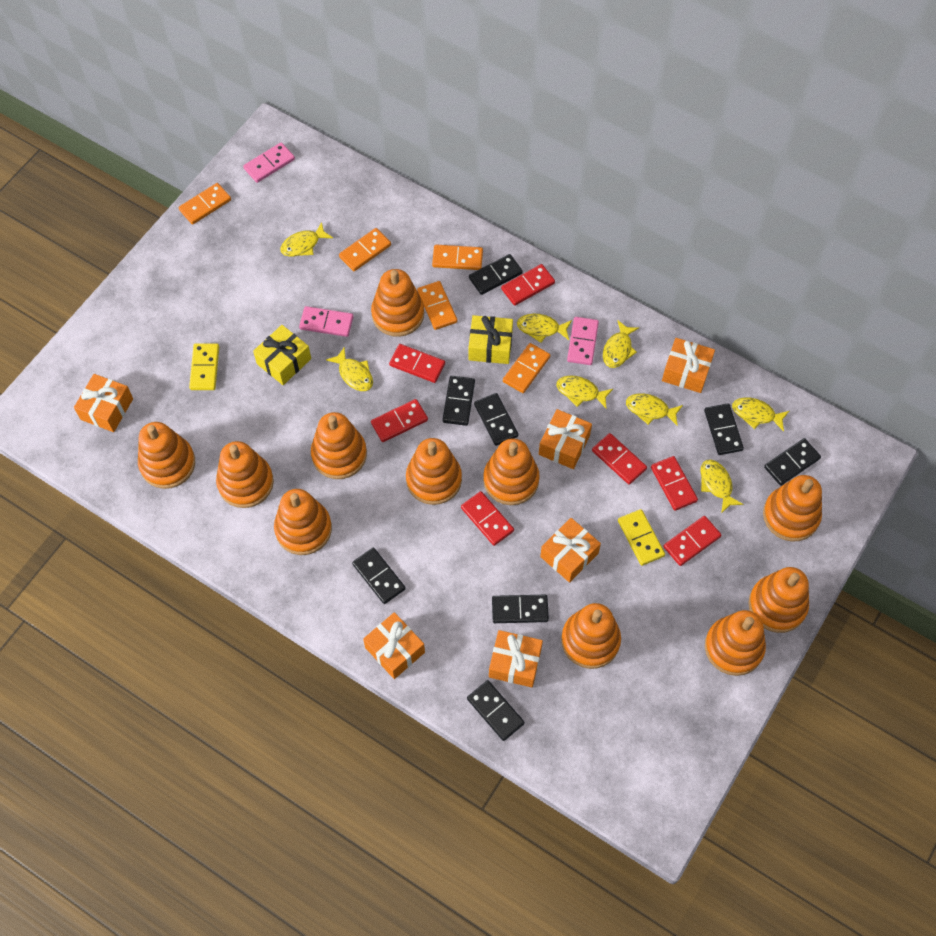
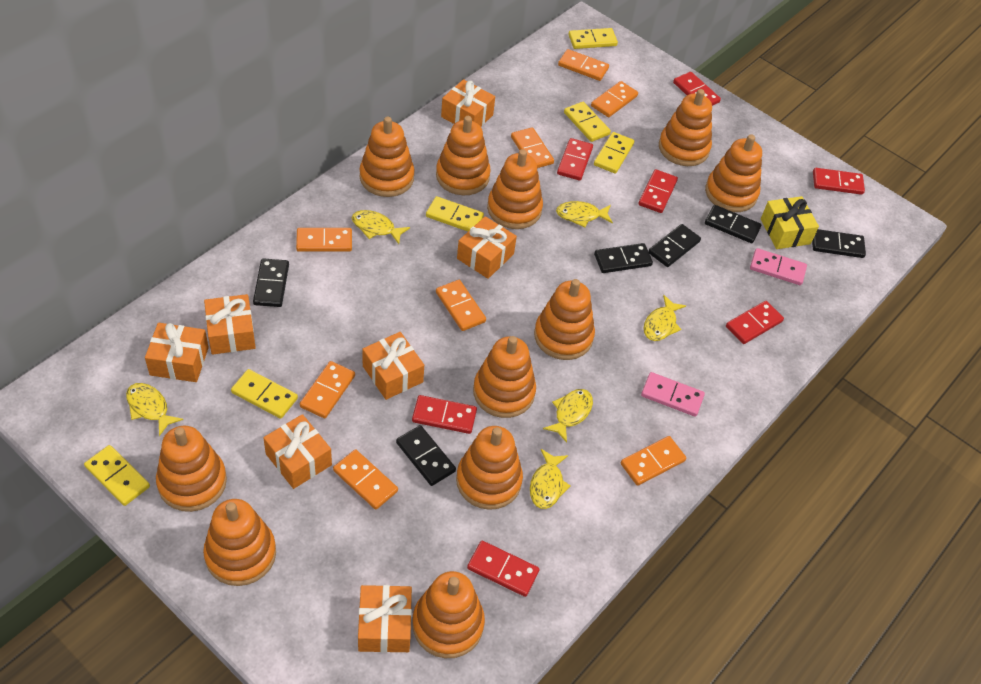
black domino: [352,548,406,604] [442,376,475,426] [467,680,525,741] [469,254,523,295] [474,393,519,446] [492,595,549,623] [704,403,744,455] [764,438,821,486] = 8 -> [253,258,289,307] [396,425,456,486] [594,243,653,273] [648,224,701,267] [705,205,761,243] [812,229,866,258] = 6
orange domino: [179,183,231,225] [339,228,391,271] [417,281,457,330] [432,245,483,270] [503,343,551,393] = 5 -> [296,228,352,252] [300,361,355,418] [333,449,398,510] [436,280,486,331] [511,127,554,168] [558,49,609,81] [591,81,638,117] [621,436,686,486] = 8
orange gift: [74,374,133,432] [363,612,425,679] [489,630,543,687] [539,409,592,469] [540,518,601,583] [662,338,715,393] = 6 -> [145,323,209,382] [204,294,256,355] [263,414,332,489] [358,585,412,653] [362,332,424,400] [441,79,495,126] [457,216,517,279] = 7
pink domino: [243,142,295,183] [299,306,353,337] [567,317,599,365] = 3 -> [641,372,705,417] [750,248,807,285] = 2
yellow domino: [189,343,219,390] [618,509,665,566] = 2 -> [84,445,150,506] [231,369,298,419] [426,196,484,231] [564,102,611,142] [568,28,618,49] [594,132,634,174] = 6
yellow fish: [280,222,333,257] [326,347,373,391] [517,314,572,343] [556,376,613,408] [603,320,639,368] [626,393,683,426] [700,459,743,513] [732,397,789,431] = 8 -> [126,383,183,436] [352,210,410,244] [530,449,570,509] [543,389,593,443] [556,201,613,227] [644,295,686,341] = 6
yellow gift: [253,325,311,385] [469,315,513,364] = 2 -> [761,196,819,249] = 1

